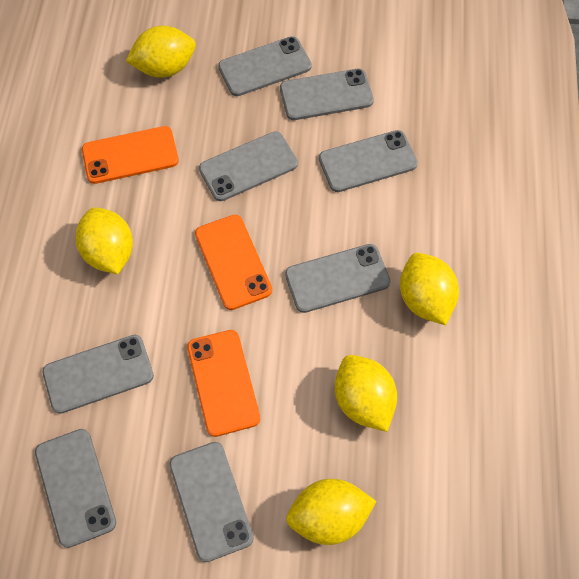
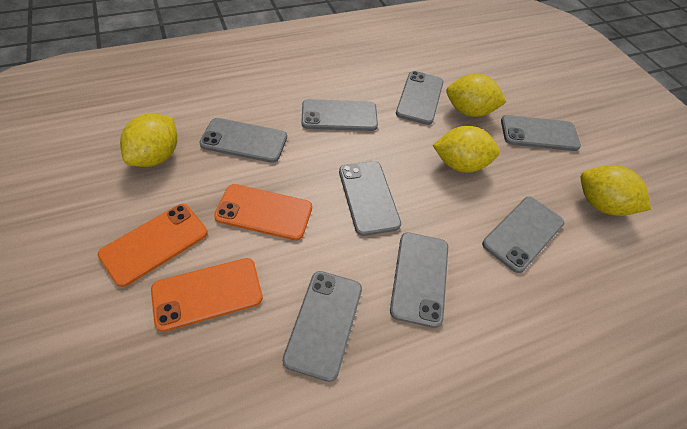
yellow lemon: [75,207,133,274] [126,26,196,78] [286,479,376,545] [335,355,397,432] [400,253,459,325] = 5 -> [120,114,177,167] [433,126,500,173] [446,74,506,117] [581,165,651,216] = 4

